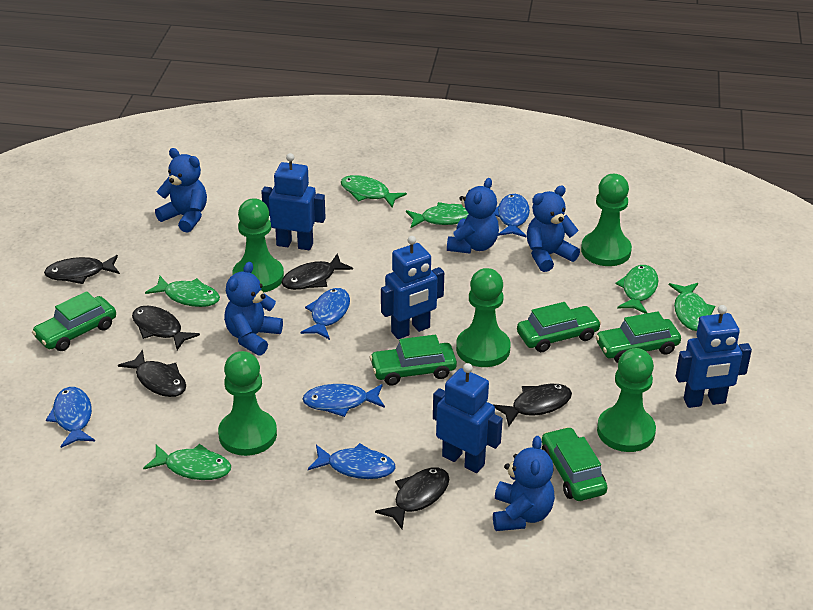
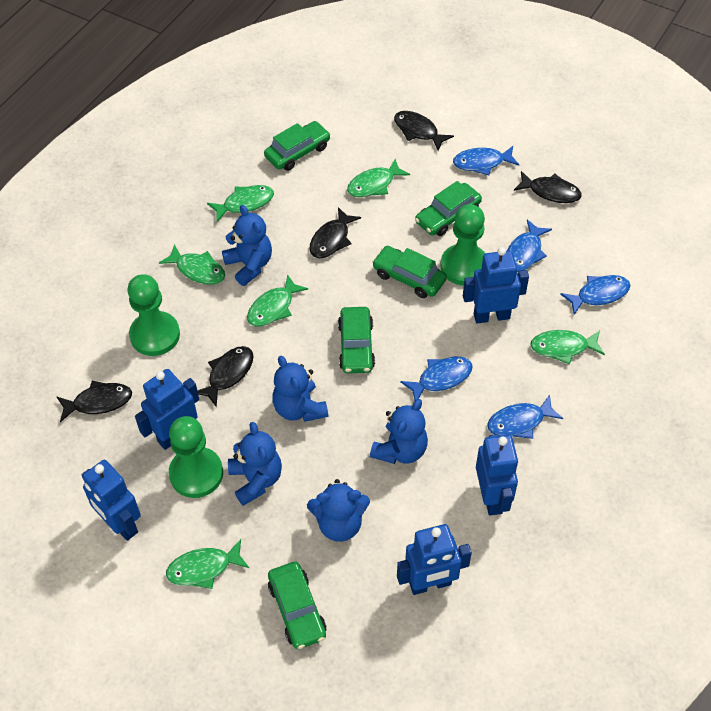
black fish: [44,255,120,284] [118,350,186,397] [132,306,200,350] [281,254,353,290] [375,467,449,529] [494,384,572,426] = 6 -> [56,381,132,422] [197,346,254,408] [310,207,361,258] [394,111,454,151] [514,171,582,203] = 5
blue robot: [261,153,325,250] [381,236,444,339] [433,363,503,473] [676,305,752,408] = 4 -> [81,460,141,541] [135,369,199,450] [397,524,472,595] [463,247,529,324] [476,434,518,515] = 5
green pawn: [218,351,277,456] [233,198,284,293] [456,268,510,367] [581,174,632,266] [597,348,656,452] = 5 -> [128,274,180,356] [169,416,223,498] [441,204,485,286] = 3

